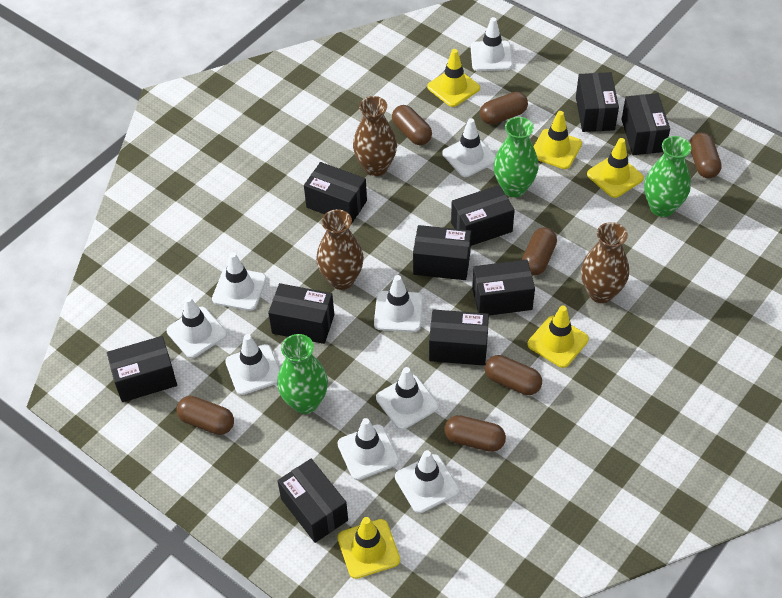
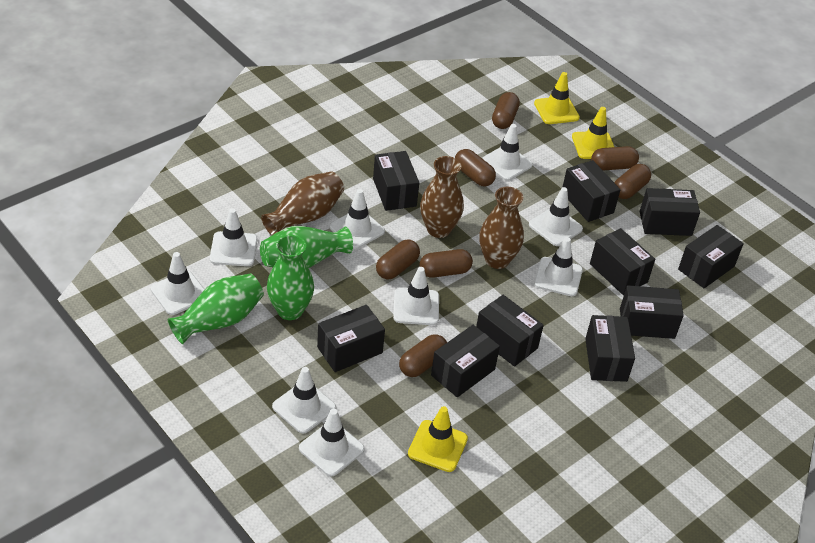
yellow traffic cone: [337,517,400,579] [427,49,480,107] [528,306,589,368] [533,111,582,169] [587,138,644,198] = 5 -> [408,406,468,472] [534,72,580,124] [572,107,614,159] = 3

